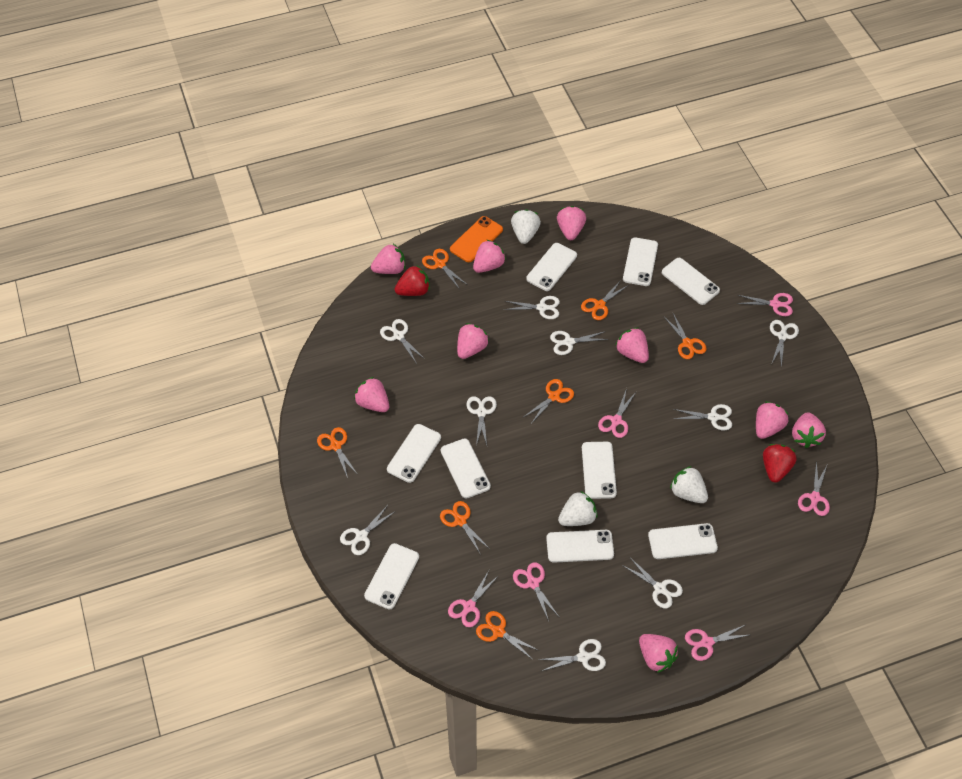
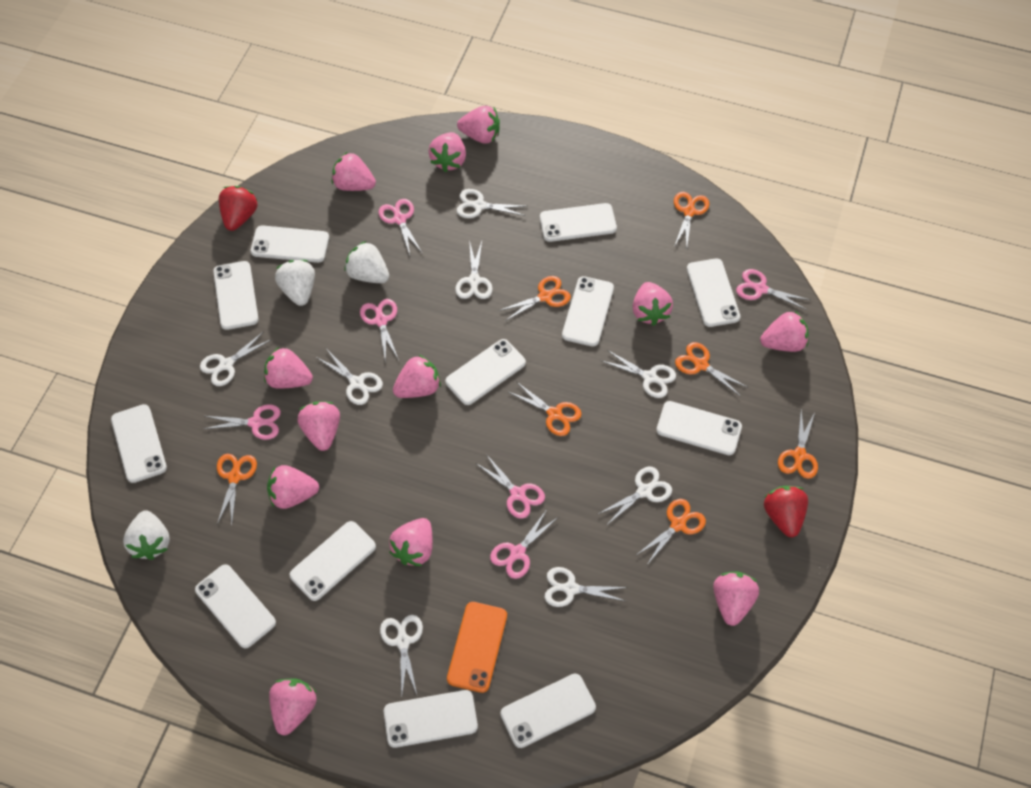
pink strawberry: [354,377,389,412] [371,244,405,274] [457,323,489,359] [473,240,506,273] [557,206,586,240] [615,327,649,363] [639,634,678,673] [756,402,789,439] [792,412,826,448] = 9 -> [264,347,313,389] [267,465,319,509] [269,679,317,735] [297,401,340,451] [332,152,376,191] [389,518,433,566] [393,355,441,398] [429,132,466,172] [457,106,500,144] [633,282,673,326] [713,572,759,626] [760,311,809,352] = 12
white phone: [364,543,419,609] [387,424,441,483] [441,438,491,499] [526,243,577,291] [546,530,614,563] [582,442,617,499] [623,237,658,286] [648,523,718,559] [662,258,720,305] = 9 -> [111,404,167,483] [195,564,276,648] [213,261,259,330] [251,225,329,263] [289,521,376,601] [384,690,478,748] [445,339,526,405] [500,673,596,748] [540,203,617,242] [562,276,614,347] [656,401,742,455] [687,258,740,327] = 12
white scissors: [340,505,396,555] [380,319,425,364] [467,396,497,446] [504,296,560,319] [538,639,606,671] [550,331,608,355] [622,559,683,608] [673,404,732,430] [770,320,799,368] = 9 -> [200,331,272,386] [316,348,383,405] [380,615,423,694] [455,240,493,299] [456,189,526,218] [544,567,628,607] [598,467,672,526] [602,350,676,398] = 8

